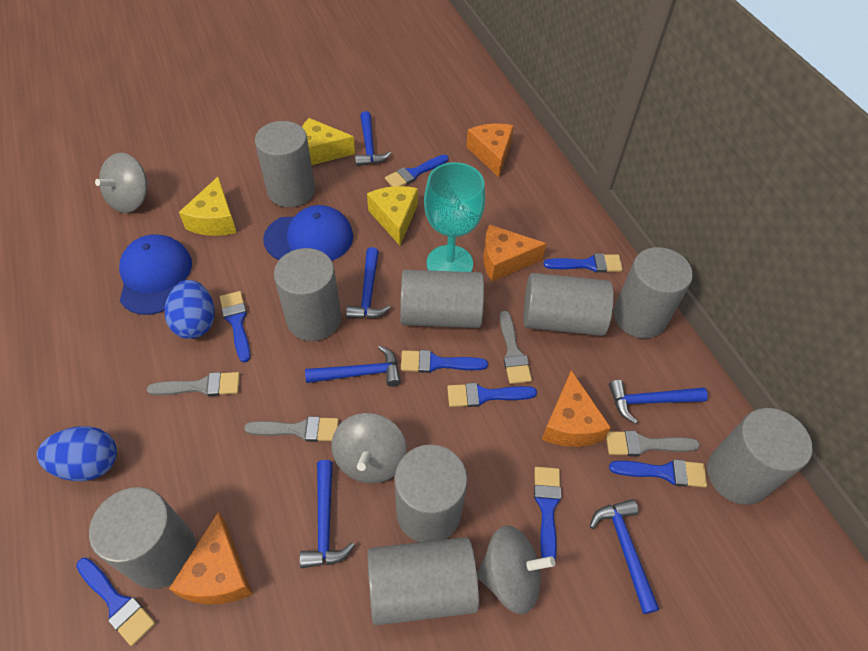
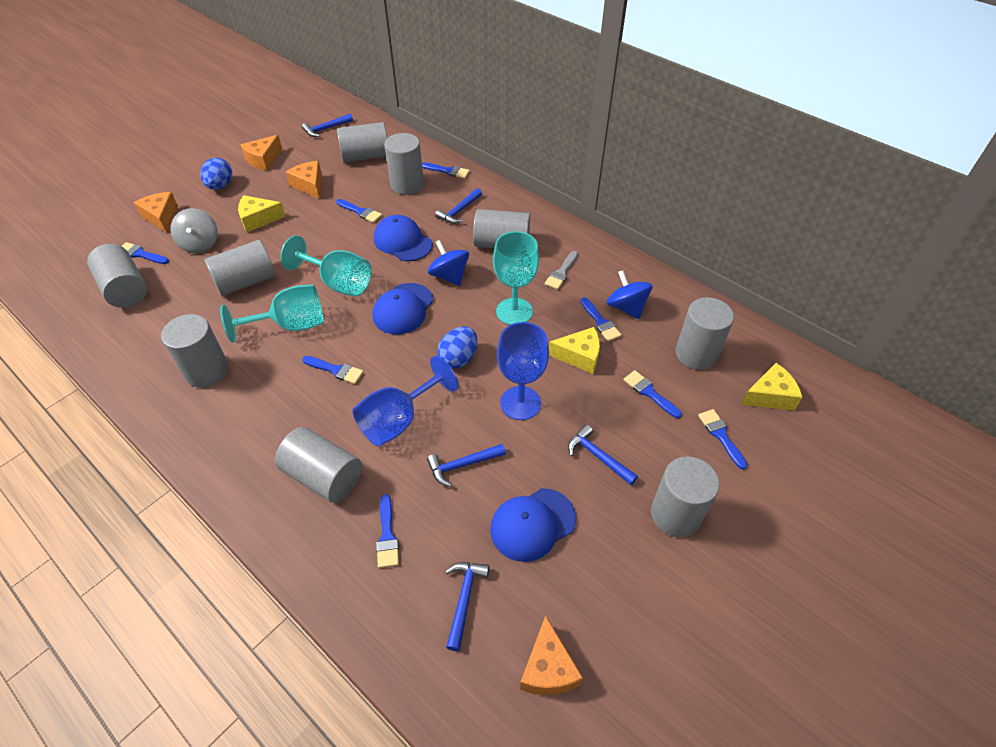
blue cap: [119,234,192,315] [263,205,353,261] = 2 -> [373,283,434,335] [374,215,433,261] [490,488,576,562] = 3
blue goblet: none = 0 -> [352,356,459,446] [497,322,549,420] = 2
blue hammer: [299,460,355,568] [305,345,401,387] [346,247,391,319] [355,111,391,166] [590,499,659,614] [609,380,708,424] = 6 -> [302,114,353,137] [427,444,506,487] [435,188,482,224] [445,562,489,651] [568,424,638,485] = 5
blue spinning top: none = 0 -> [428,240,469,286] [607,270,653,319] = 2
grey brush: [147,372,240,396] [244,416,339,442] [500,311,532,384] [606,431,700,456] = 4 -> [545,251,578,290] = 1
grey spinning top: [95,153,148,213] [331,413,407,483] [477,525,555,614] = 3 -> [170,208,218,253] = 1
turquoise goblet: [424,162,485,272] = 1 -> [220,284,324,343] [280,235,372,297] [493,231,539,325] = 3

